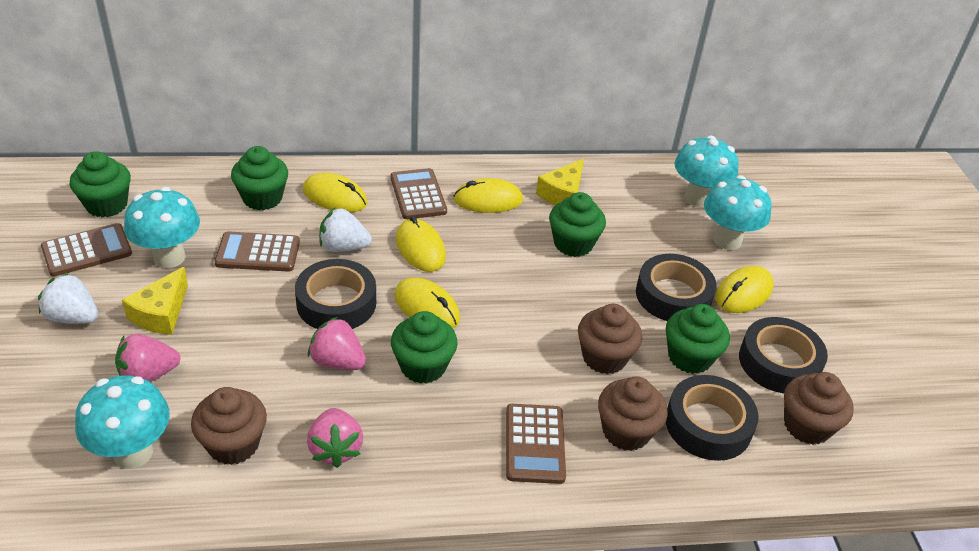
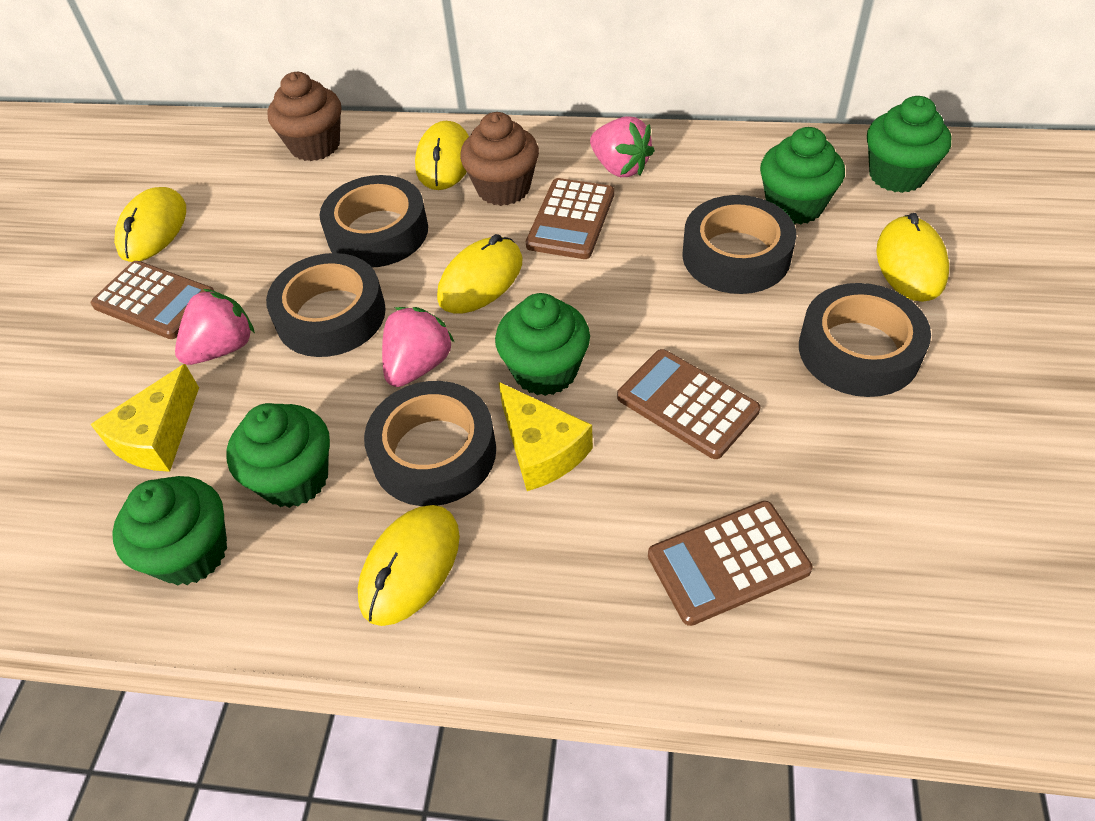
black tape: [295,259,376,329] [636,254,717,321] [666,375,759,461] [739,317,828,393] = 4 -> [266,253,386,357] [320,175,428,267] [364,381,496,506] [682,195,796,294] [799,283,931,397] = 5
brown cupcake: [191,387,267,465] [578,304,642,374] [598,376,668,451] [784,372,854,445] = 4 -> [267,72,341,161] [460,112,539,206] = 2
turquoise mushroom: [75,375,170,469] [124,187,200,268] [675,136,739,207] [704,175,772,250] = 4 -> none = 0
white strawberry: [38,273,98,324] [319,207,372,252] = 2 -> none = 0

